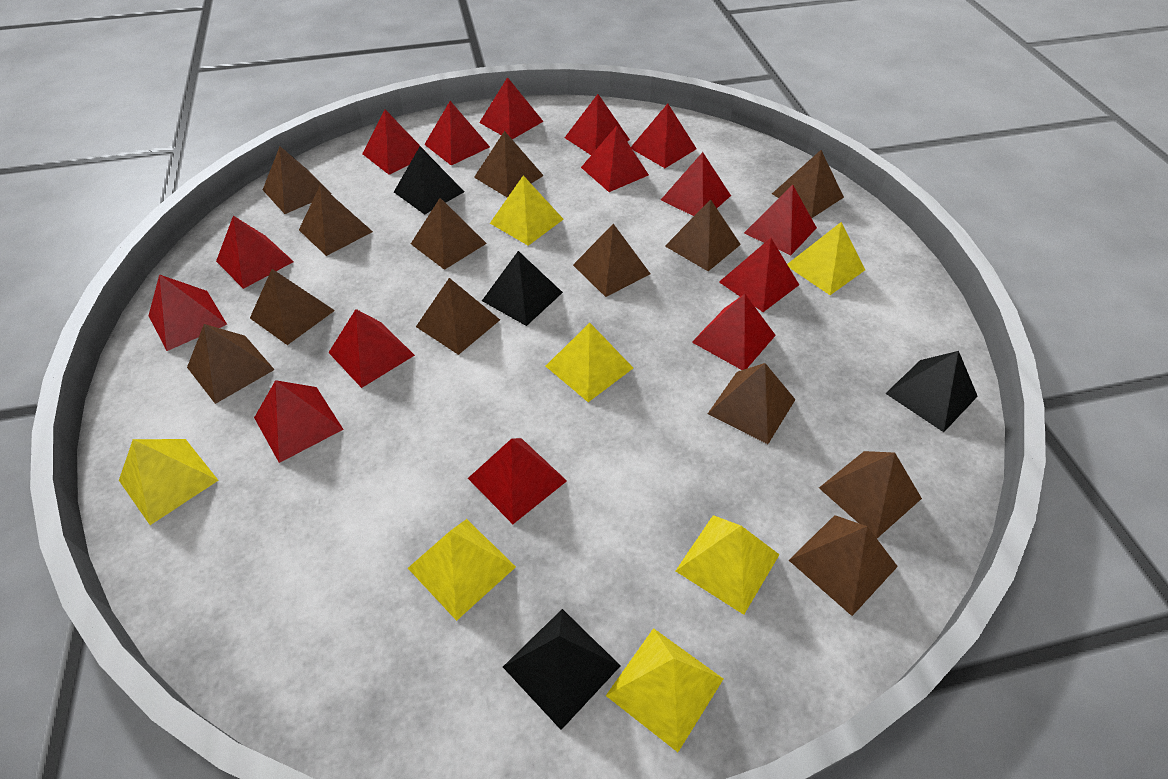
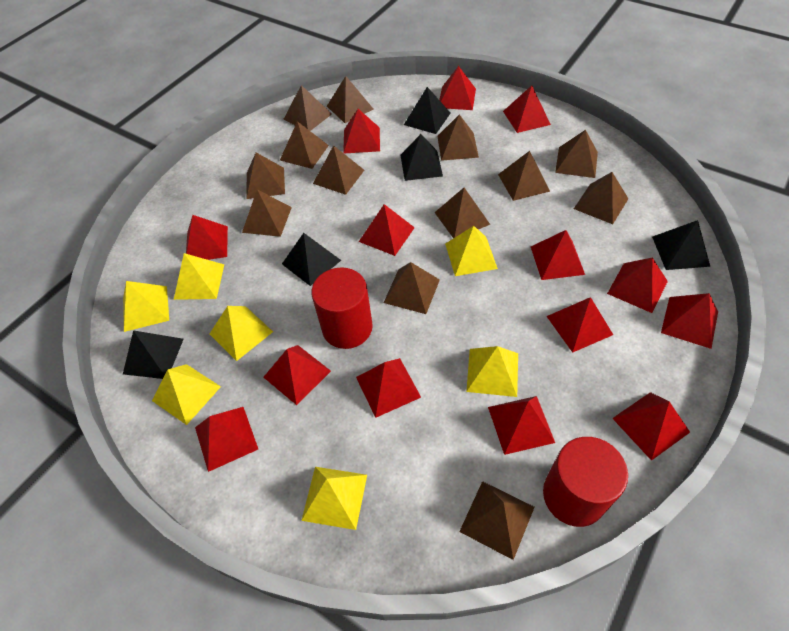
black pyramid: [394,147,465,215] [482,251,563,326] [503,609,621,730] [885,351,978,432] = 4 -> [123,330,184,379] [282,233,341,286] [400,134,443,181] [404,87,450,134] [652,220,710,270] = 5
red cylinder: none = 0 -> [311,268,373,349] [543,437,628,527] = 2
red pyramid: [148,274,227,351] [216,216,294,289] [254,380,344,463] [328,309,415,388] [362,110,429,175] [424,101,490,165] [468,438,567,524] [479,77,544,139] [565,94,630,155] [581,126,649,192] [631,103,697,168] [661,152,731,216] [692,294,776,370] [719,238,799,312] [744,185,817,255] = 15 -> [186,215,228,260] [195,407,258,472] [264,345,331,405] [343,109,380,153] [356,358,421,418] [359,204,415,256] [439,66,476,110] [488,396,555,455] [503,86,551,133] [531,230,585,280] [546,297,613,353] [607,258,668,313] [612,392,690,461] [661,293,718,349] = 14

